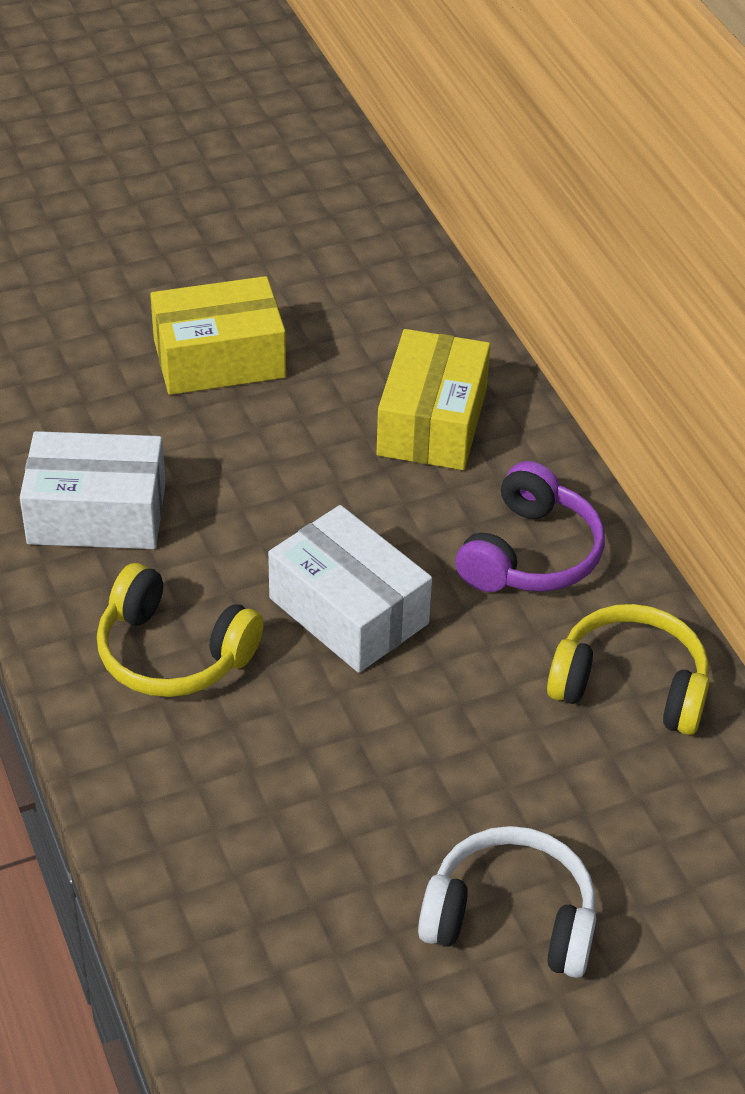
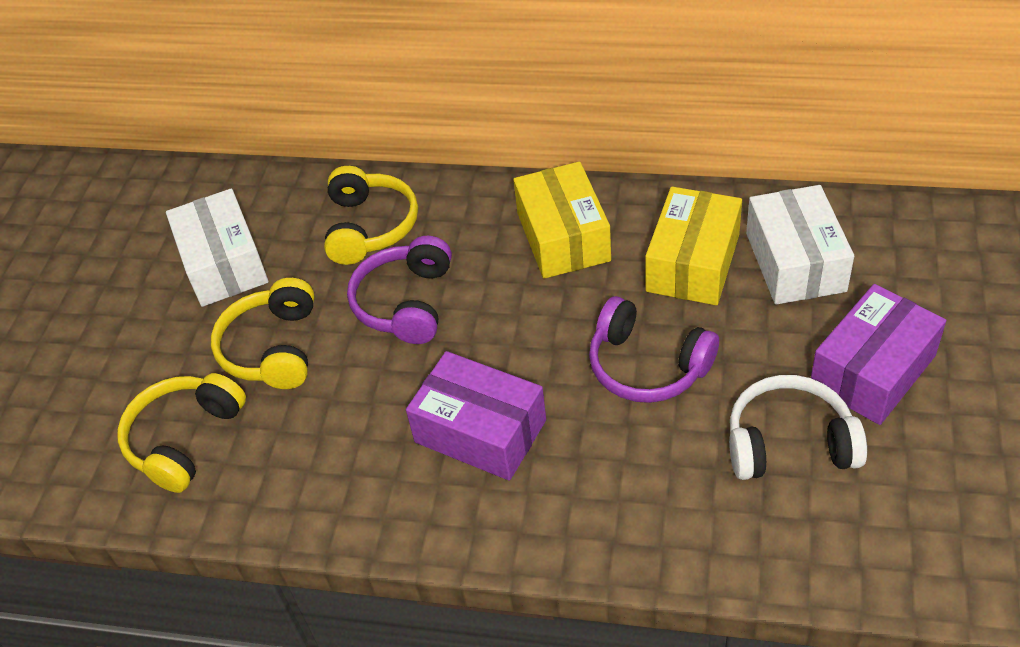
purple box: none = 0 -> [406,351,546,480] [811,284,946,425] = 2
purple headphones: [455,461,605,592] = 1 -> [347,236,452,344] [589,296,719,403] = 2
yellow headphones: [97,563,264,697] [547,604,709,735] = 2 -> [117,373,246,493] [211,278,314,389] [324,166,418,265] = 3

